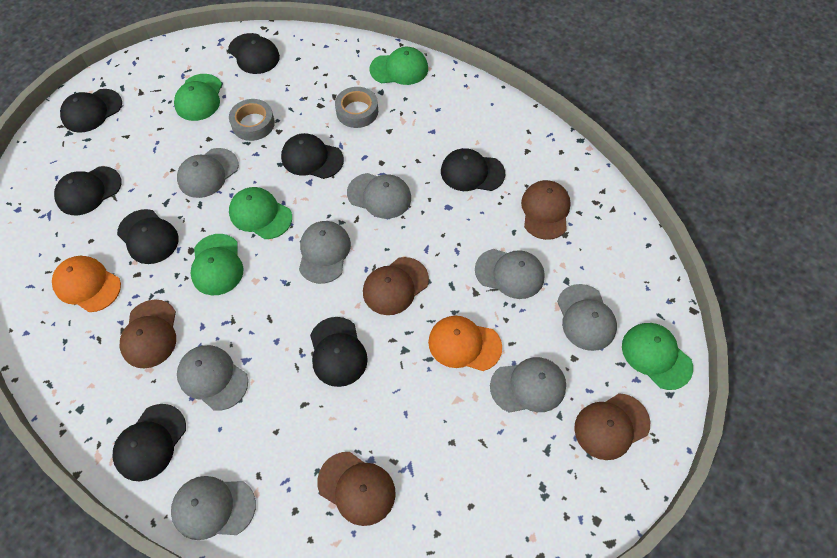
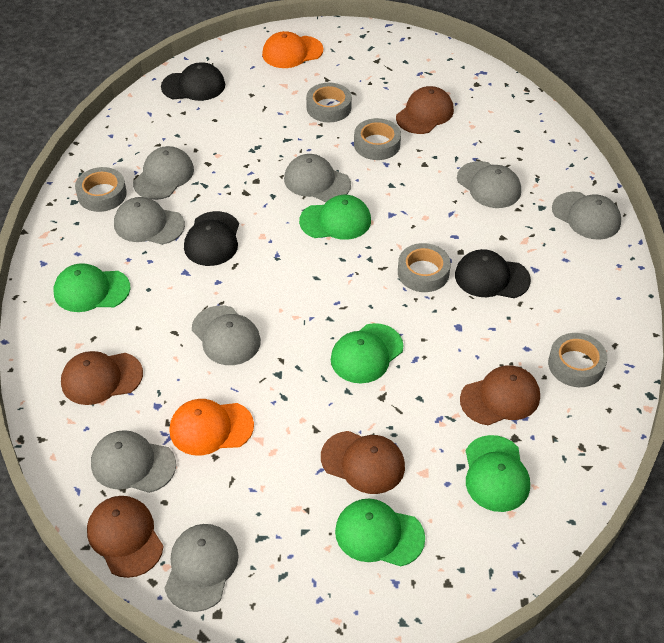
black cap: [54,166,122,215] [60,89,122,133] [113,404,186,481] [117,209,179,264] [228,33,280,74] [281,133,344,179] [310,317,368,387] [441,148,505,191] = 8 -> [161,62,225,101] [184,211,239,266] [455,249,531,298] = 3
grey tape: [229,99,275,141] [335,87,378,128] = 2 -> [75,167,127,212] [306,83,352,122] [354,118,401,160] [398,243,451,292] [548,333,608,387] = 5

